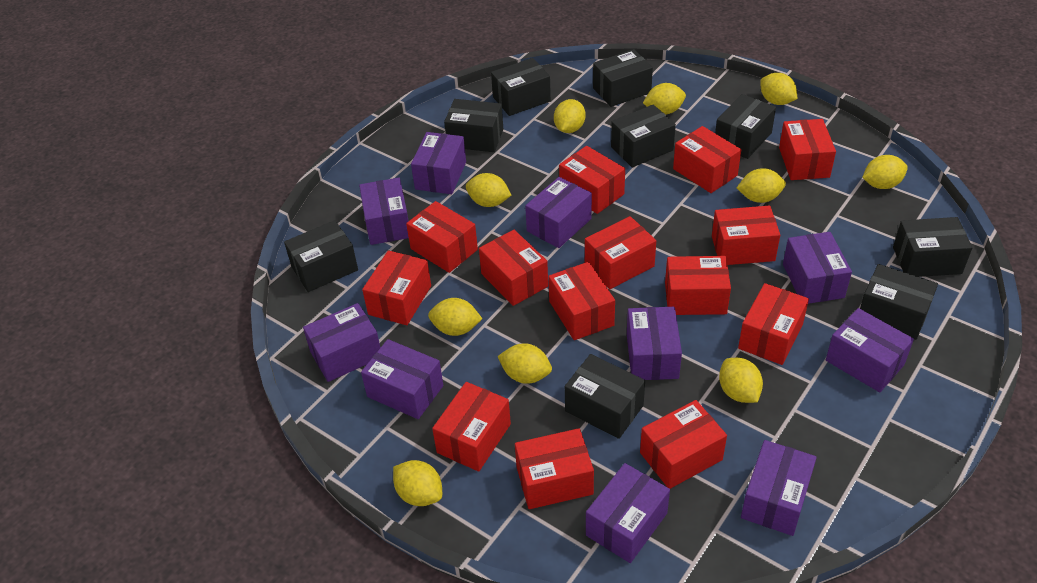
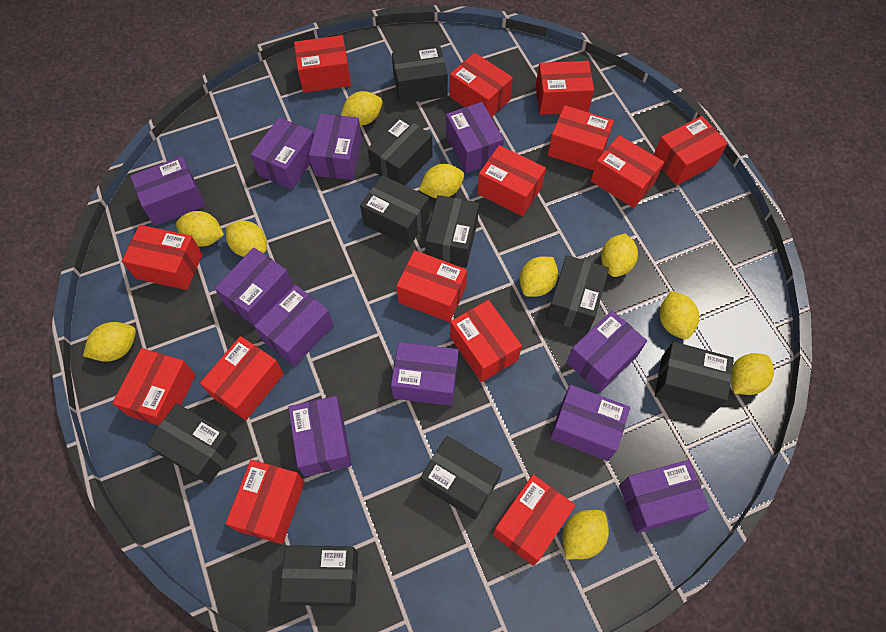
purple box: [303,303,380,382] [359,178,409,245] [361,339,443,419] [411,132,466,194] [525,177,592,248] [586,463,670,563] [627,307,682,380] [741,440,817,536] [783,232,852,304] [826,308,914,392] = 10 -> [130,156,205,226] [215,248,293,326] [251,117,314,190] [254,285,334,367] [288,396,352,477] [309,114,362,180] [391,342,459,406] [446,102,504,173] [550,385,630,461] [566,311,647,393] [619,460,709,533] = 11

